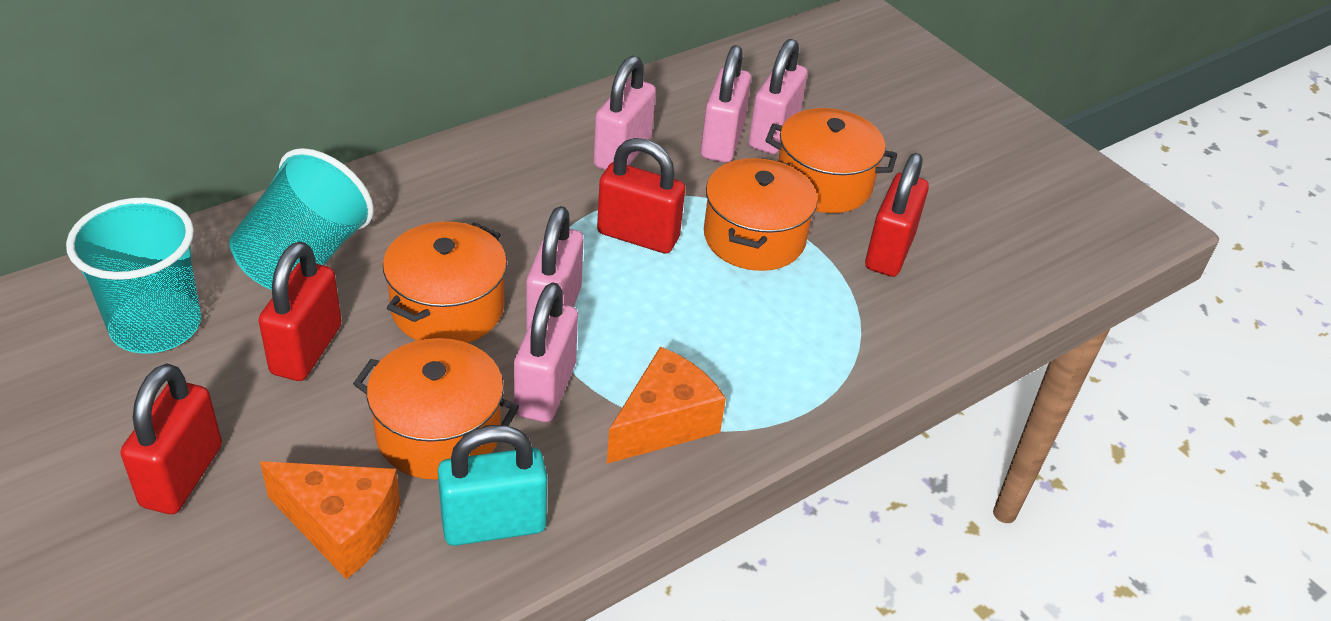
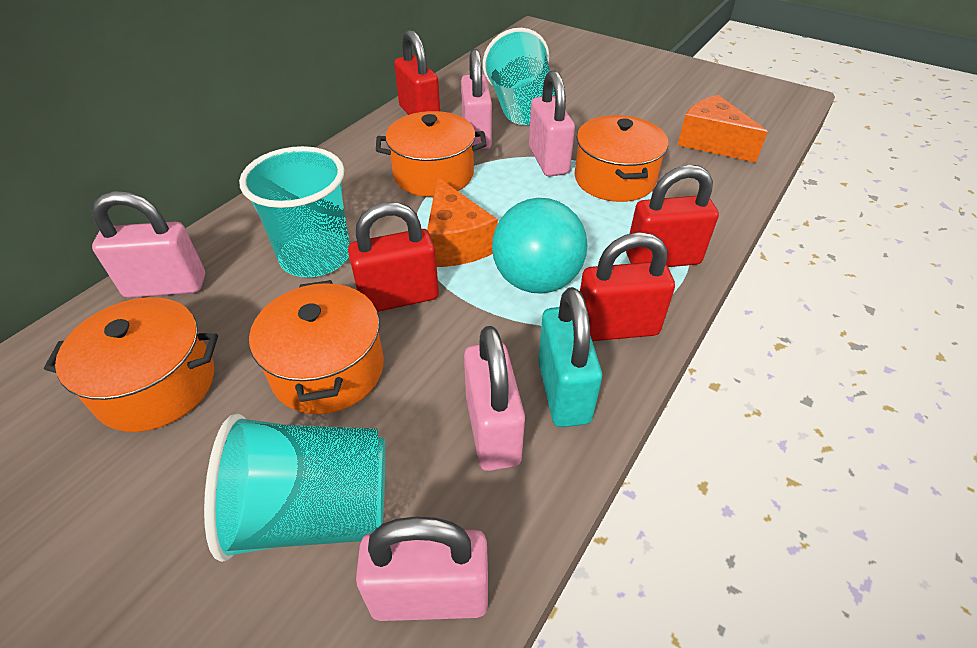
turquoise ball: none = 0 -> [492,198,587,294] = 1
turquoise cup: [66,198,201,354] [229,148,374,290] = 2 -> [204,413,385,562] [239,146,350,277] [483,28,555,125] = 3

